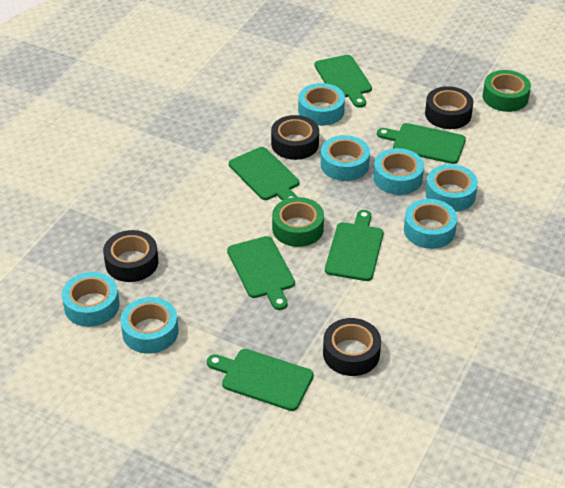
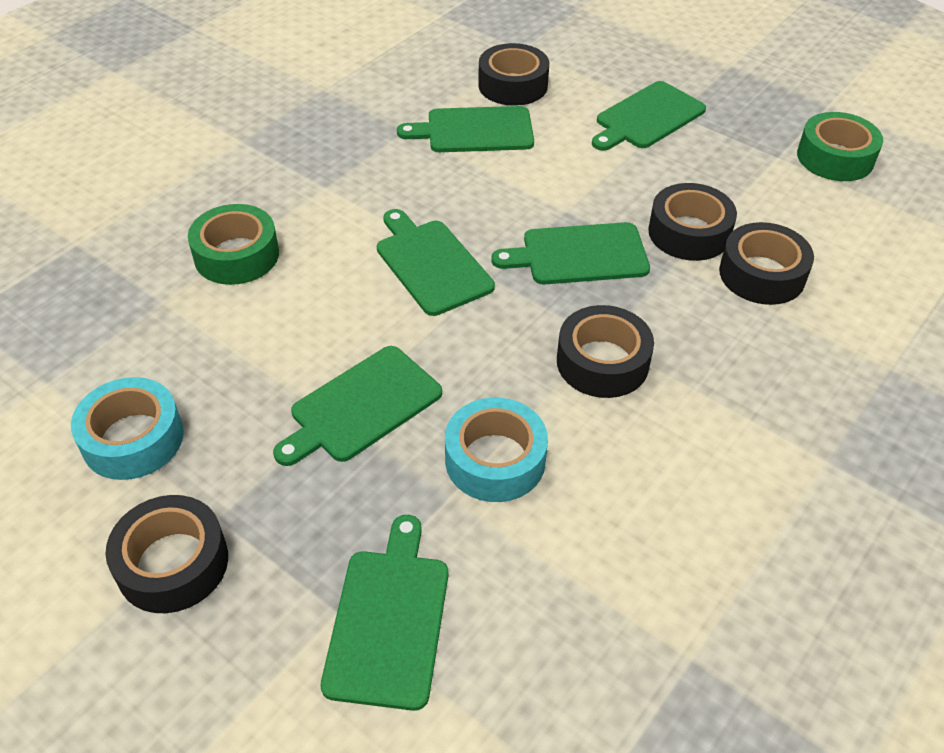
black tape: [103,230,158,282] [271,115,319,160] [323,318,381,376] [425,86,473,129] = 4 -> [105,495,228,613] [478,43,549,106] [557,305,654,398] [648,183,737,261] [719,222,814,305] = 5
turquoise tape: [62,272,120,327] [120,297,179,354] [298,83,345,126] [321,135,370,181] [373,148,424,195] [404,199,457,249] [426,164,478,212] = 7 -> [71,377,184,480] [445,398,548,502] = 2

